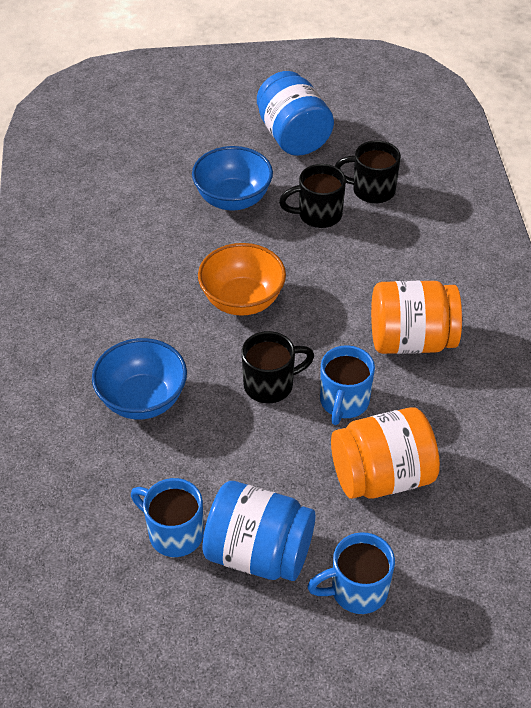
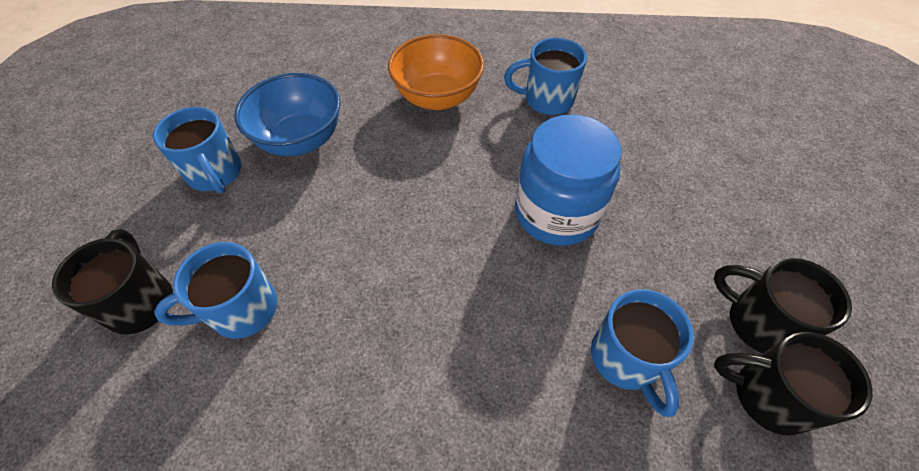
blue bowl: [92,338,187,419] [192,146,273,211] = 2 -> [234,73,340,156] = 1
blue jar: [202,481,315,581] [257,71,334,156] = 2 -> [515,114,621,246] = 1
blue mug: [131,478,204,557] [307,532,395,614] [320,345,375,425] = 3 -> [153,107,242,193] [154,242,278,339] [504,38,587,115] [591,289,694,417] = 4
orange jar: [331,407,440,499] [371,281,462,354] = 2 -> none = 0

